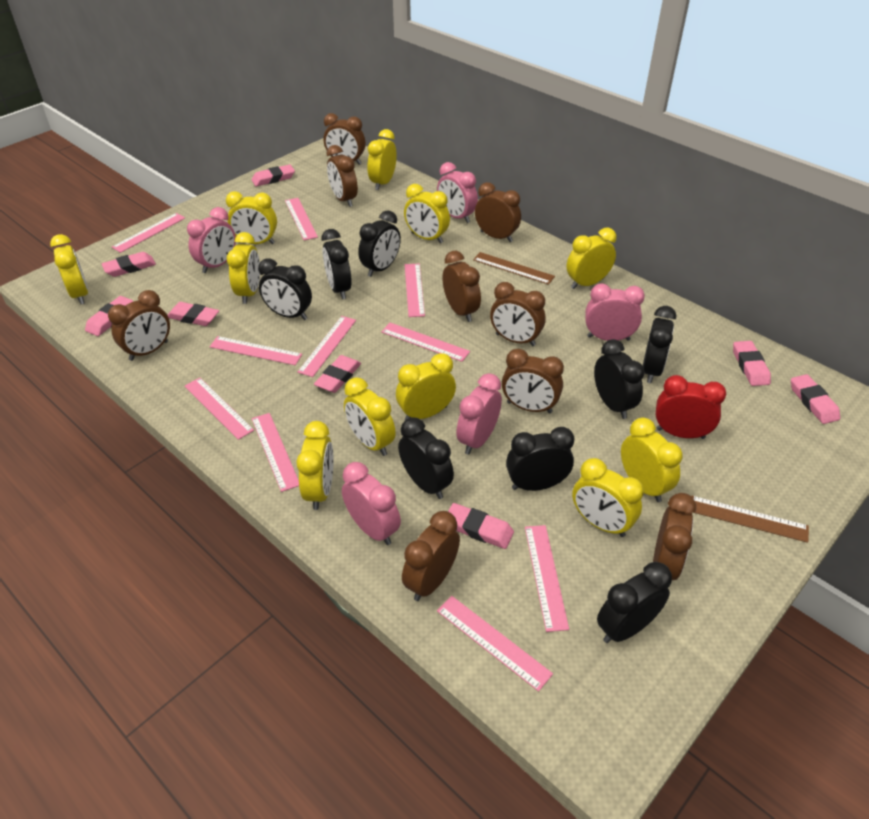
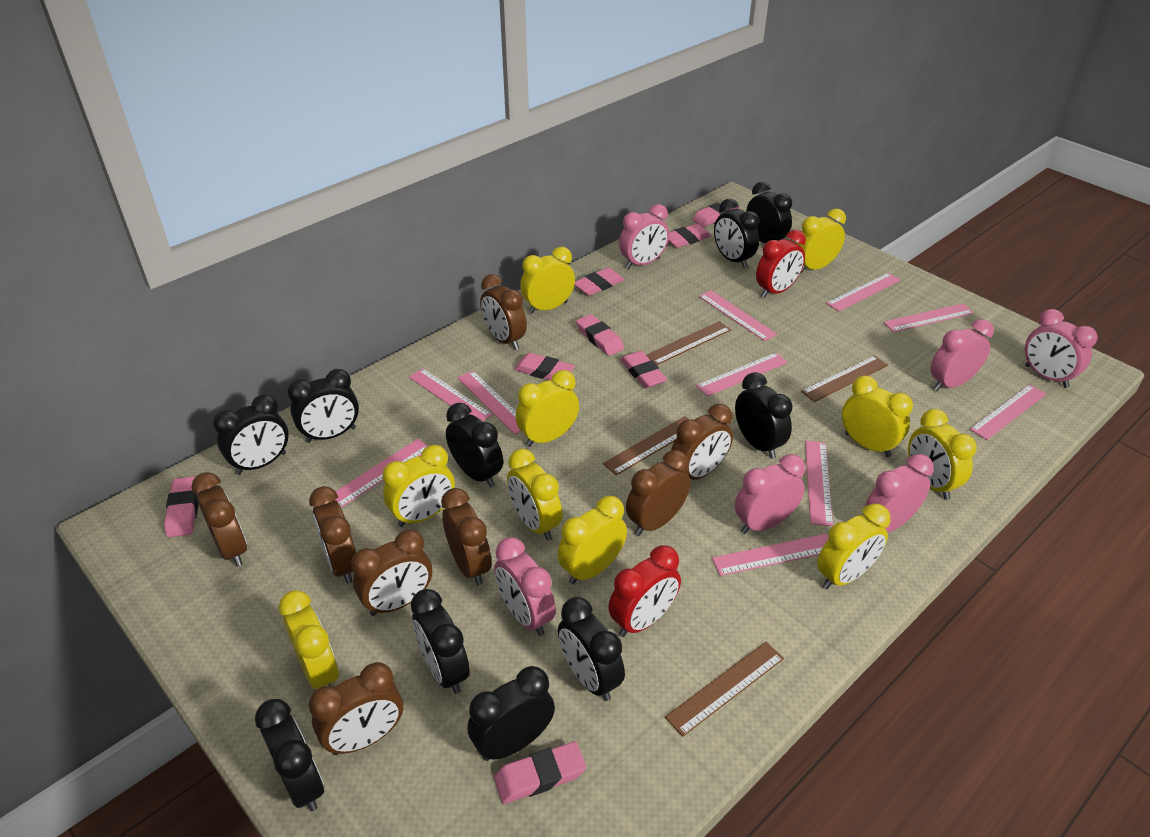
black clock: [258,258,312,320] [322,229,352,299] [358,210,401,277] [398,417,454,499] [506,427,574,491] [594,339,645,419] [597,562,672,643] [643,306,676,383] = 8 -> [213,394,289,475] [255,699,324,811] [287,369,359,443] [411,589,470,694] [446,403,503,487] [467,666,555,761] [558,597,625,701] [714,199,759,268] [735,372,792,459] [746,182,792,243] = 10
brown clock: [108,290,170,361] [324,113,366,165] [327,145,358,207] [402,511,460,601] [442,251,481,322] [475,182,521,242] [490,282,546,346] [502,349,564,413] [653,493,696,580] = 9 -> [191,472,247,567] [309,486,356,584] [309,662,403,755] [351,529,432,616] [441,488,491,585] [480,274,527,350] [626,450,690,536] [671,404,733,480] = 8
brown ruler: [473,252,555,285] [691,495,809,543] = 2 -> [603,416,688,475] [646,321,731,365] [665,642,784,737] [801,355,888,402] = 4
pink clock: [187,207,236,273] [342,462,401,545] [437,162,478,223] [456,373,502,455] [585,283,645,341] = 5 -> [494,537,556,636] [619,204,669,269] [735,454,805,534] [865,454,934,533] [931,319,994,391] [1025,309,1098,388] = 6
red clock: [656,375,726,439] = 1 -> [608,545,681,637] [756,230,806,298] = 2
yellow clock: [50,234,88,304] [226,191,277,244] [227,232,260,304] [296,421,333,510] [344,377,396,456] [367,129,397,190] [396,353,456,420] [404,184,450,243] [566,228,616,289] [572,458,644,537] [621,418,682,502] = 11 -> [279,590,339,689] [383,445,455,527] [507,449,562,541] [516,370,579,447] [520,247,575,314] [558,496,627,585] [796,209,846,273] [817,503,890,589] [842,375,913,457] [908,409,977,500] = 10

